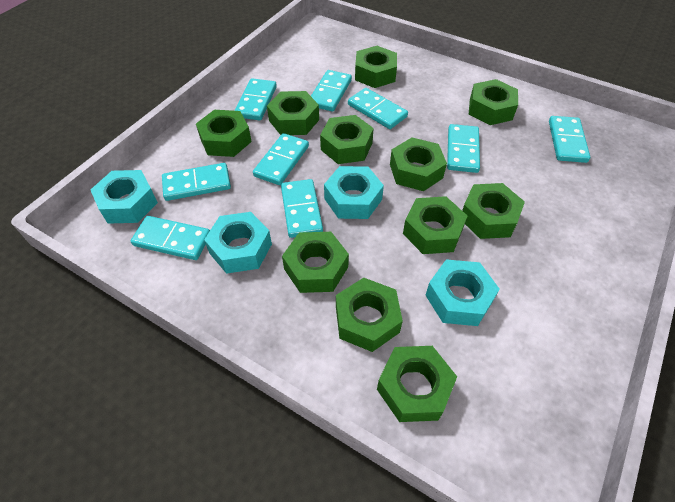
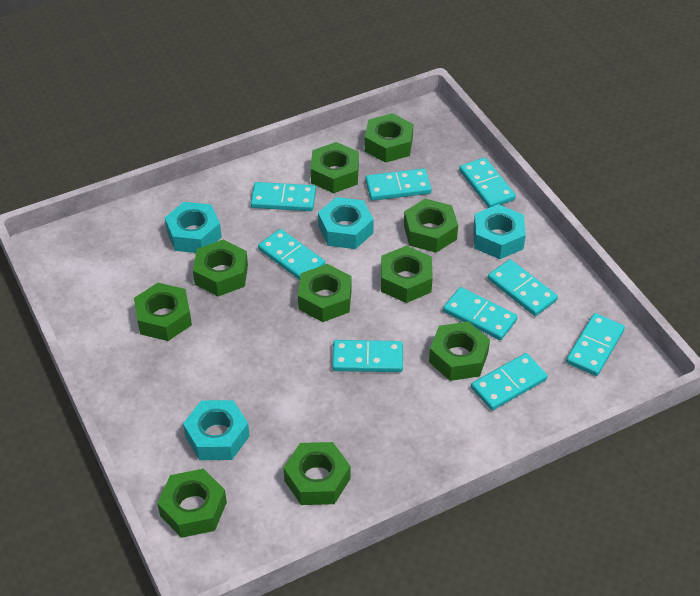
green nut: [196,110,252,157] [267,91,319,135] [282,232,349,293] [320,115,374,164] [336,278,403,352] [355,46,397,88] [377,346,457,422] [390,137,447,191] [403,196,467,254] [462,183,525,239] [469,79,518,125] = 11 -> [134,283,192,341] [157,469,227,538] [193,239,248,296] [283,442,350,505] [298,264,352,322] [311,142,359,193] [365,113,413,163] [381,246,433,303] [404,199,458,253] [429,321,490,381] = 10

